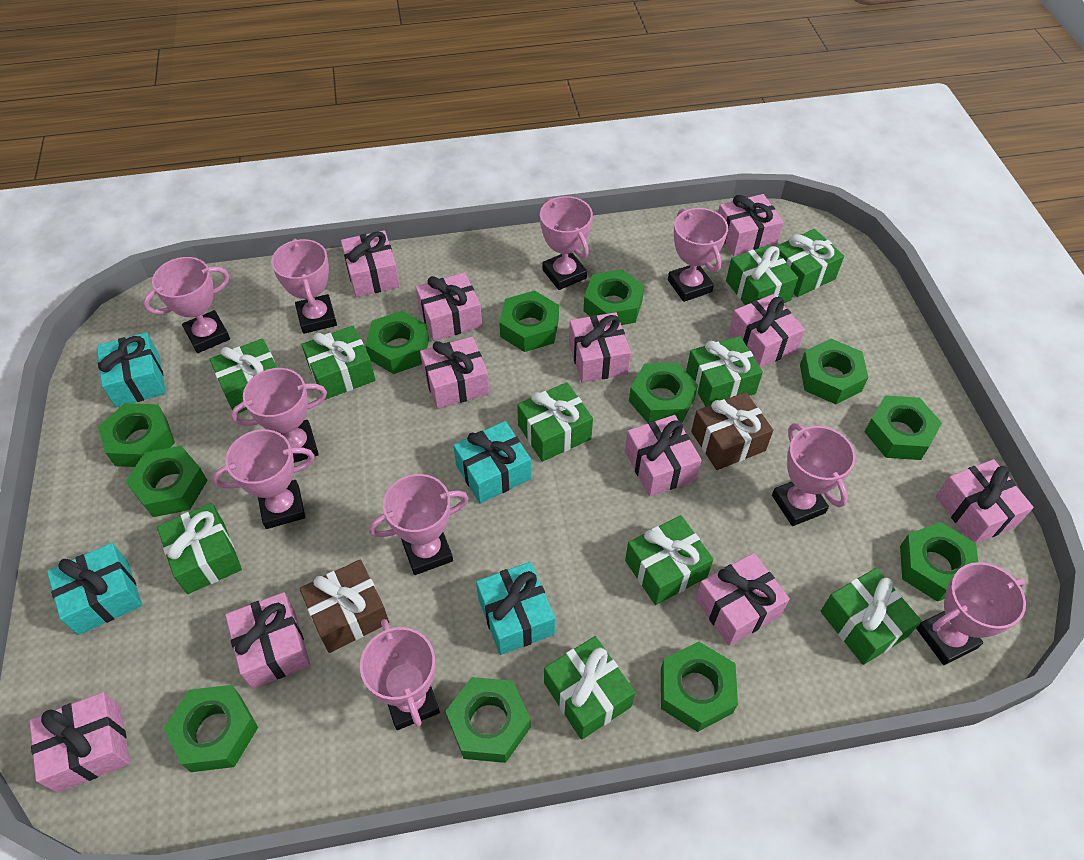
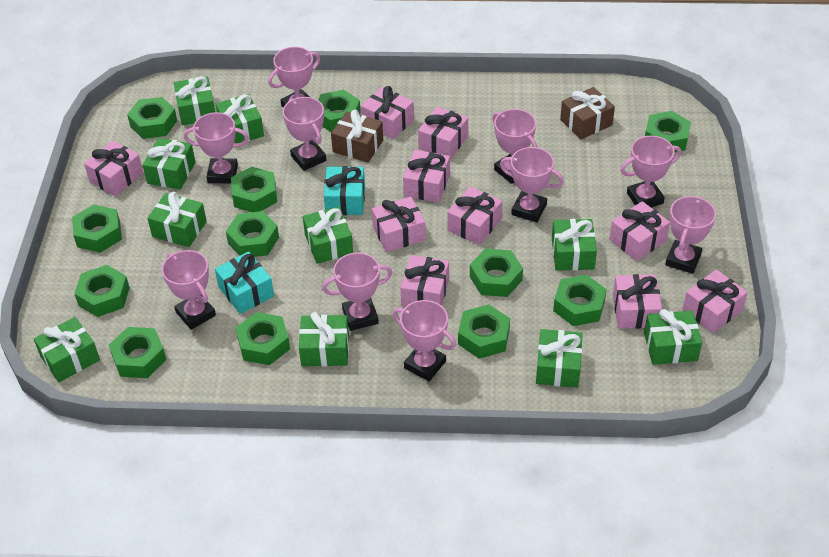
pink gift: [30,692,130,793] [225,592,310,689] [341,230,400,297] [415,272,482,341] [420,337,489,409] [569,312,631,383] [625,415,702,496] [695,553,790,646] [718,194,784,256] [728,294,805,368] [936,459,1034,543] = 11 -> [84,141,143,196] [361,86,414,139] [372,197,426,252] [400,255,449,307] [403,150,450,203] [418,107,468,160] [447,186,502,245] [609,201,670,261] [613,274,662,329] [683,269,748,333] = 10
turquoise gift: [47,543,142,635] [97,332,166,408] [453,421,531,504] [476,562,555,655] = 4 -> [215,251,274,314] [324,166,365,215] = 2

